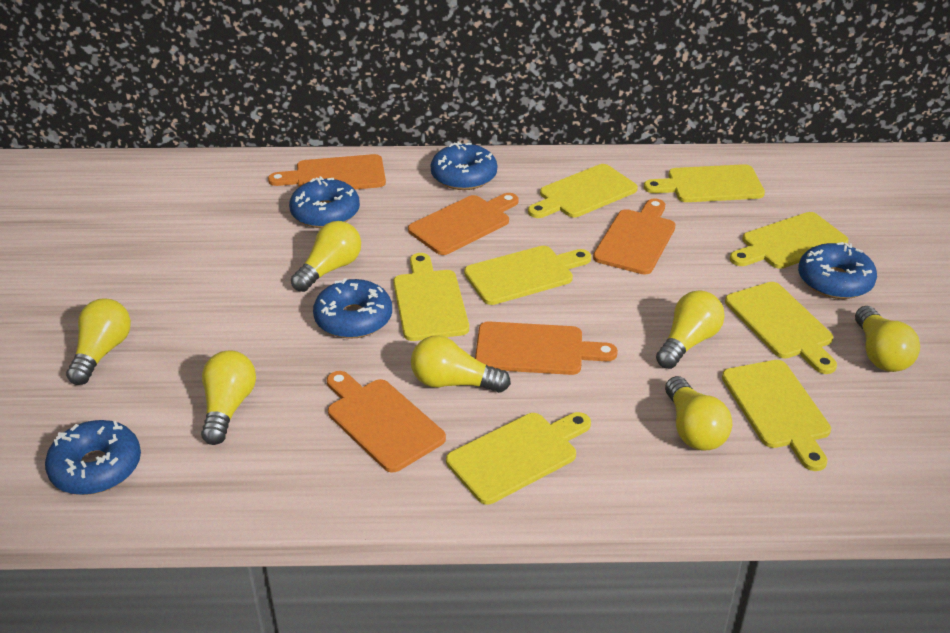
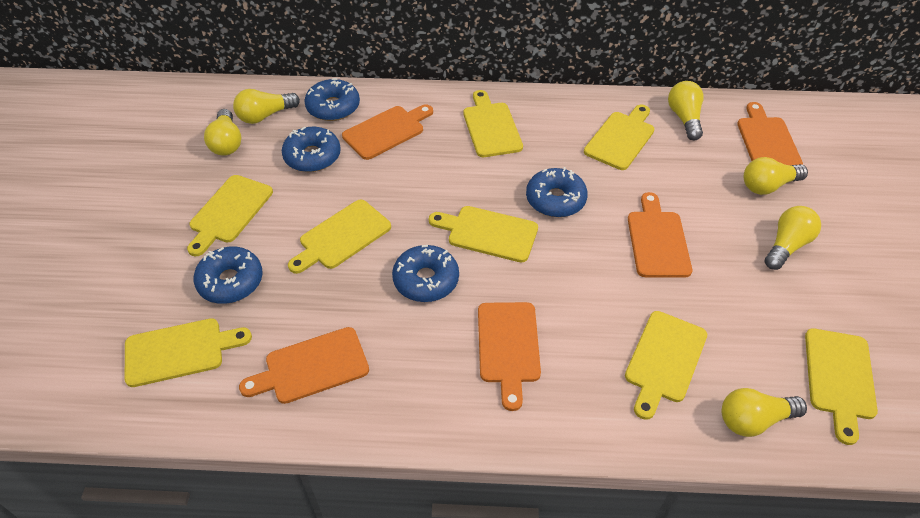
yellow light bulb: [66,299,131,385] [201,350,256,445] [291,221,361,292] [411,336,511,393] [656,290,725,369] [665,376,732,451] [855,306,920,372] = 7 -> [204,109,241,156] [233,89,300,124] [668,81,704,140] [722,388,807,437] [744,157,808,195] [765,206,821,270] = 6

